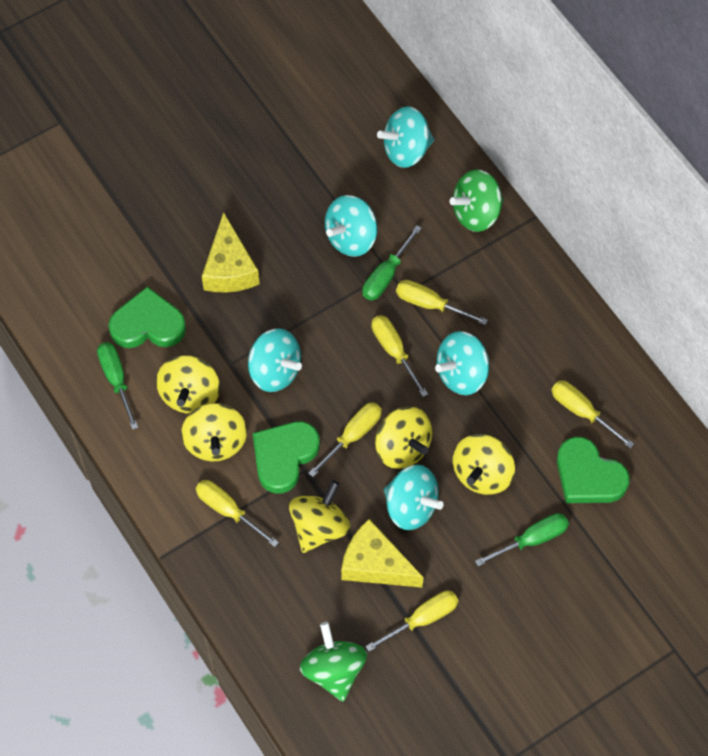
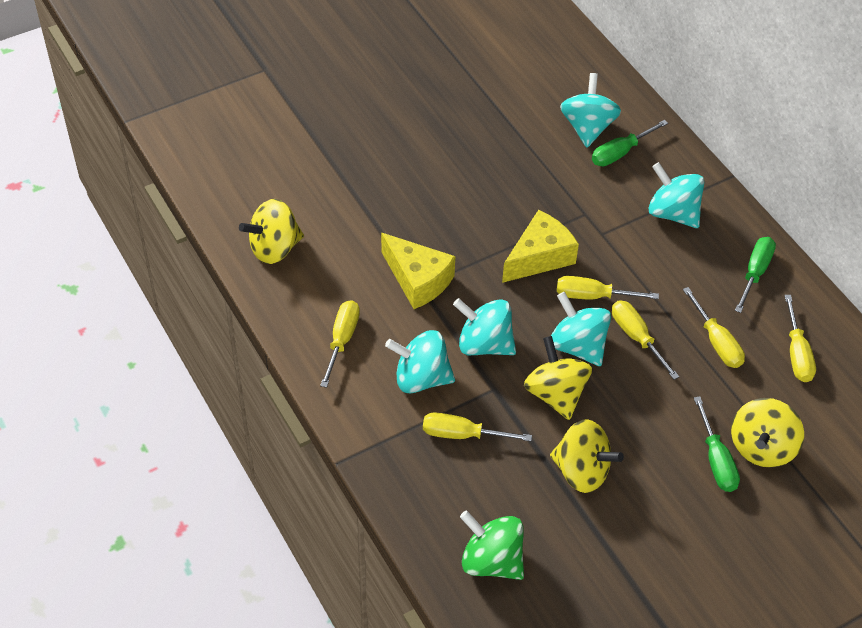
green heart: [108,286,186,348] [252,421,320,494] [557,437,630,503] = 3 -> none = 0
green spinning top: [300,622,367,701] [450,169,504,232] = 2 -> [460,510,524,580] = 1
yellow spinning top: [156,355,220,414] [181,403,247,461] [289,480,351,553] [375,407,432,469] [453,434,515,495] = 5 -> [239,199,304,264] [524,336,592,420] [550,419,624,493] [731,398,804,468] = 4

